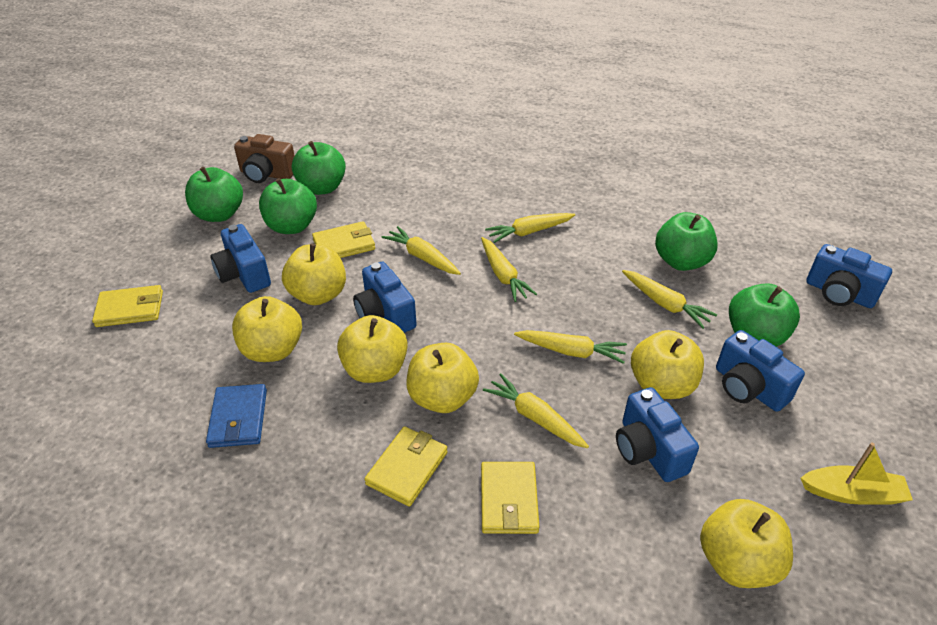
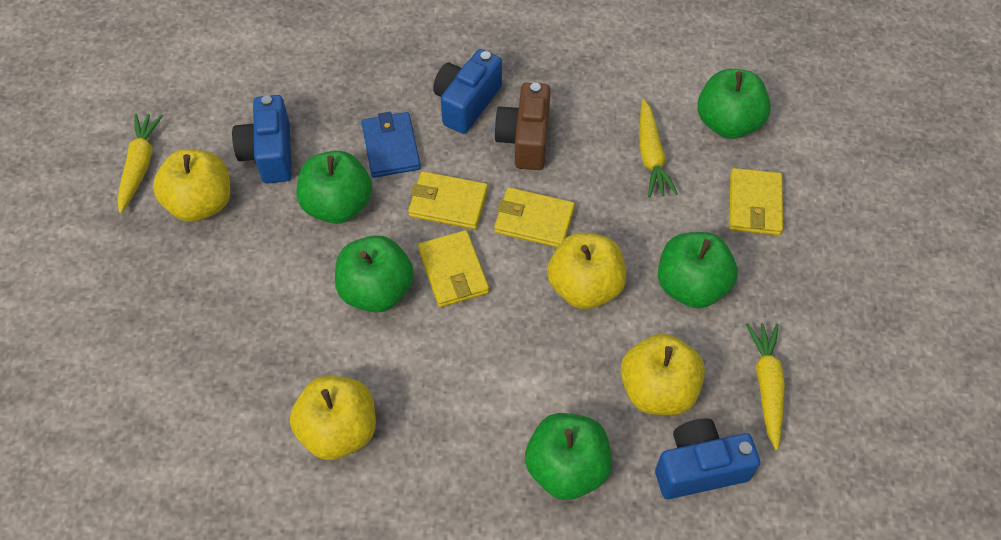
blue camera: [210,224,271,293] [353,262,417,333] [616,387,699,482] [716,330,805,412] [806,244,892,308] = 5 -> [232,95,292,184] [433,49,502,134] [655,418,760,499] = 3
yellow apple: [232,296,302,362] [282,244,346,305] [337,315,408,383] [406,343,479,413] [631,330,704,399] [700,499,793,588] = 6 -> [153,149,230,222] [290,376,376,460] [547,232,626,309] [620,334,705,415] = 4
yellow boat: [801,442,913,505] = 1 -> none = 0
yellow carrot: [381,226,461,275] [481,237,537,302] [483,373,589,448] [485,213,575,243] [514,330,627,364] [622,270,717,329] = 6 -> [117,114,163,214] [639,99,678,197] [746,323,785,451] = 3

